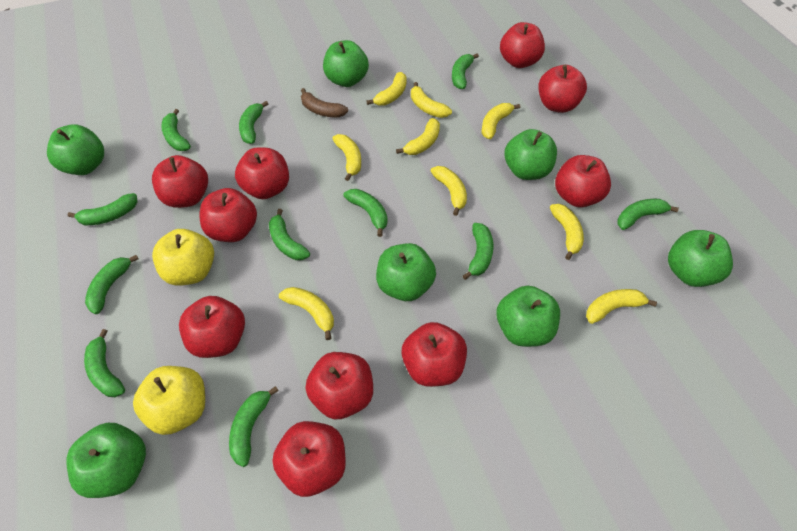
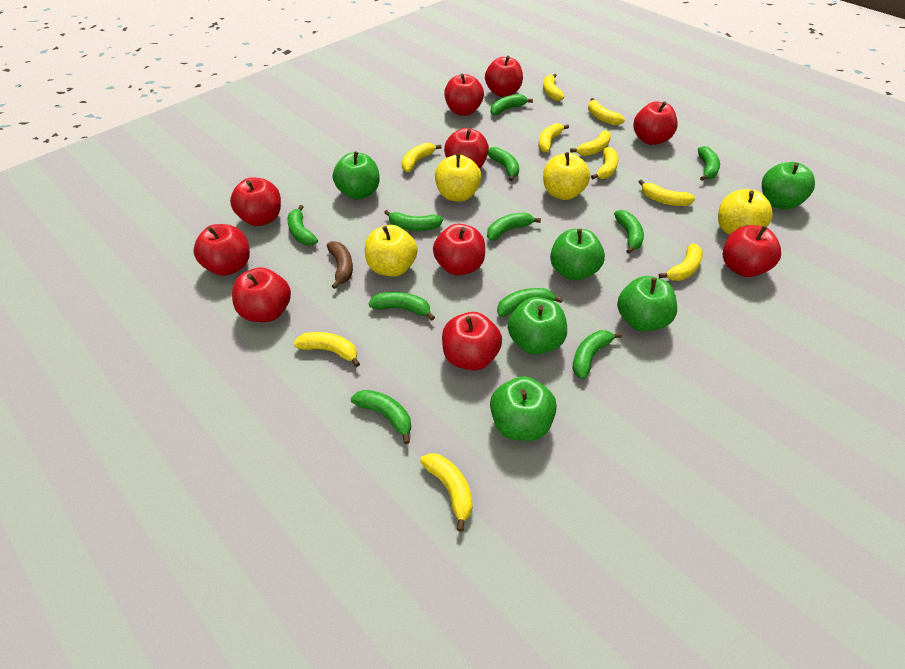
green apple: [47,125,104,175] [66,423,146,498] [323,40,369,87] [376,243,436,301] [496,286,560,347] [505,129,557,180] [668,230,733,287] = 7 -> [333,151,380,199] [490,376,557,441] [508,297,567,355] [550,229,605,281] [617,276,677,332] [762,162,815,209] = 6
yellow apple: [133,366,205,435] [152,229,214,286] = 2 -> [365,225,418,277] [435,154,481,202] [543,152,590,200] [718,189,773,235] = 4
yellow banana: [279,287,334,340] [332,134,361,181] [367,72,407,106] [396,118,440,155] [411,82,452,118] [431,166,467,216] [482,103,520,139] [550,204,584,260] [586,289,657,324] = 9 -> [294,332,360,367] [402,143,441,172] [420,453,473,532] [538,123,569,153] [543,73,564,101] [570,130,611,156] [588,98,625,125] [591,147,618,179] [639,179,696,206] [659,244,703,281] = 10

